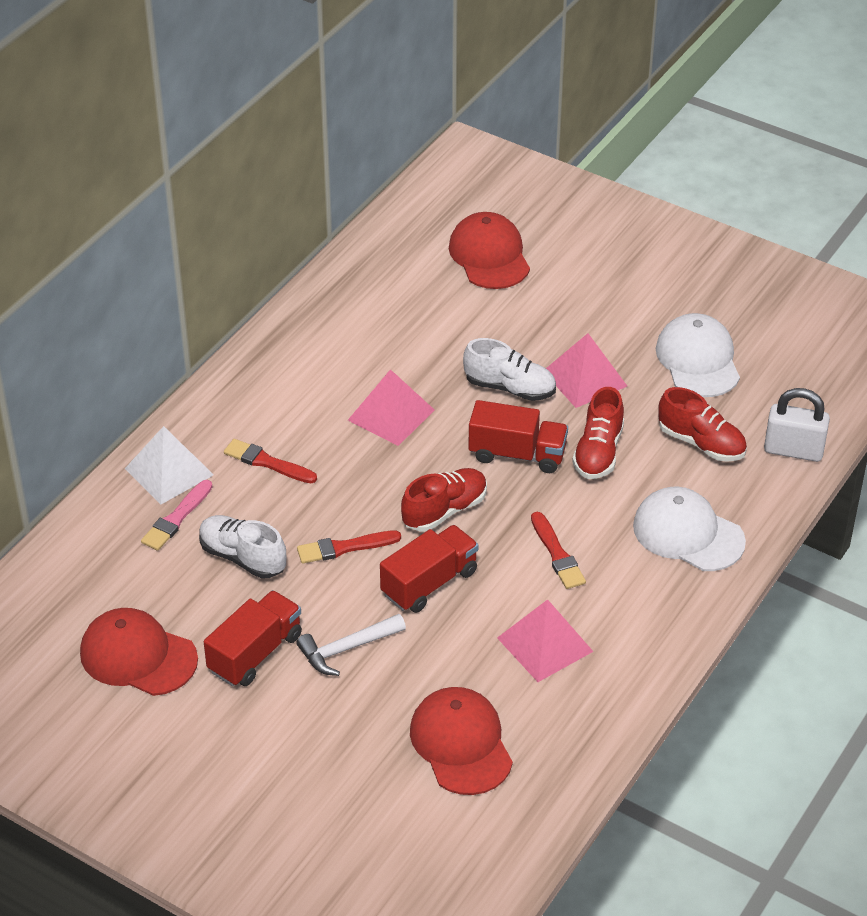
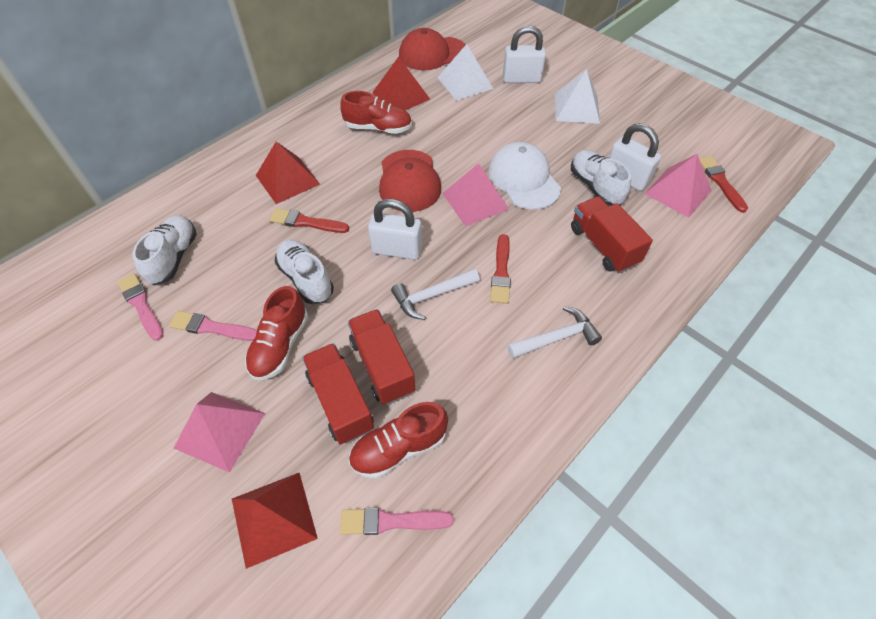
pink brush: [141,480,212,551] = 1 -> [118,273,164,341] [169,311,257,341] [340,508,454,535] = 3
red cap: [80,608,198,696] [410,687,513,795] [449,212,530,289] = 3 -> [379,150,441,212] [399,28,466,70] = 2
red pyramid: none = 0 -> [232,473,318,569] [256,142,320,204] [372,57,430,110] = 3
white cap: [633,487,746,571] [656,313,740,397] = 2 -> [488,142,561,210] = 1
white hammer: [297,614,406,676] = 1 -> [391,269,480,320] [507,306,602,358] = 2
white padlock: [764,388,830,462] = 1 -> [368,199,422,260] [503,25,546,83] [609,123,661,191] = 3
white pyramid: [125,426,214,504] = 1 -> [437,44,493,101] [555,69,600,124] = 2
white shoe: [199,515,286,578] [463,338,556,401] = 2 -> [132,215,197,285] [275,240,334,304] [571,150,631,206] = 3

